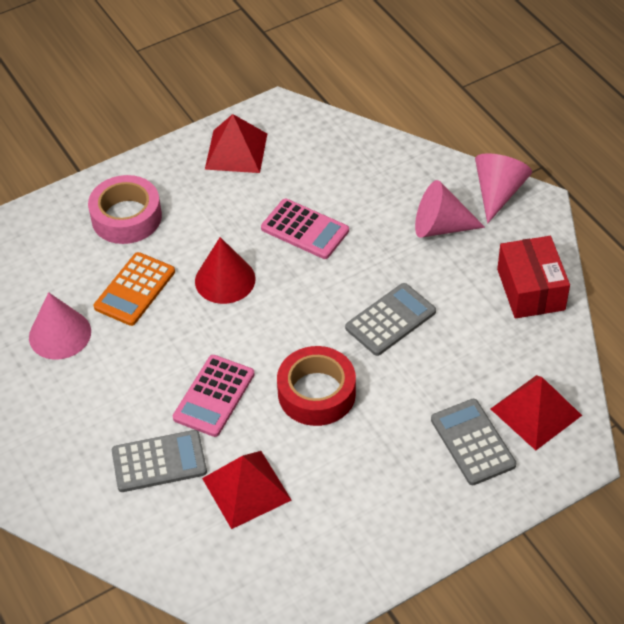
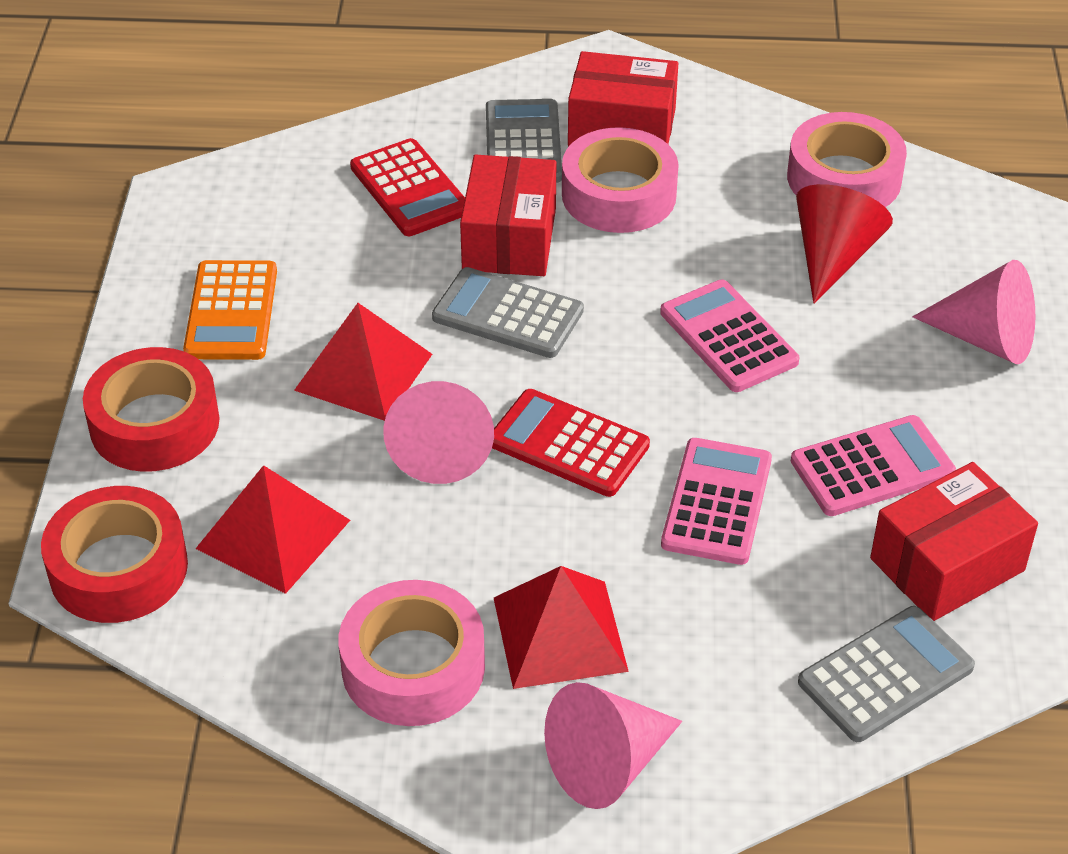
pink calculator: [173,355,255,437] [261,199,349,259] = 2 -> [660,279,799,392] [661,438,772,565] [791,415,956,516] = 3
pink tape: [88,175,162,244] = 1 -> [339,580,485,726] [562,127,679,233] [787,112,907,207] = 3
red box: [497,236,570,319] = 1 -> [460,155,556,276] [568,51,678,146] [870,462,1038,621] = 3
red calculator: none = 0 -> [350,138,465,236] [492,389,650,497] = 2
red tape: [277,346,356,426] = 1 -> [41,486,188,623] [83,347,219,472] = 2

